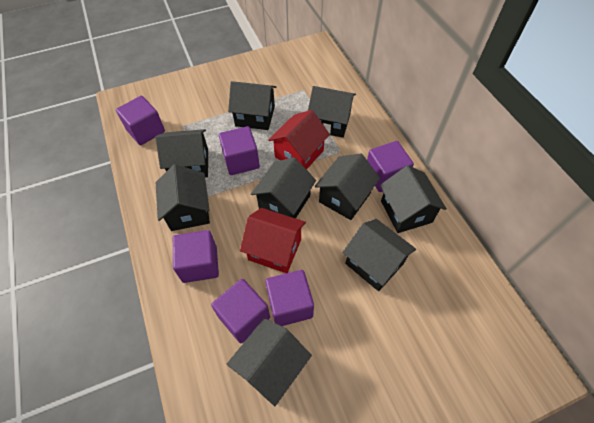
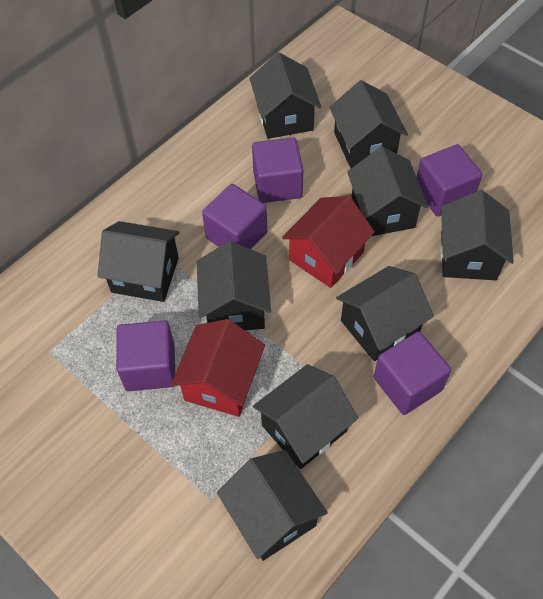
purple cube: [116,96,165,145] [173,230,219,283] [211,279,270,343] [219,126,260,175] [265,270,314,326] [367,141,414,192] = 6 -> [116,321,175,391] [202,184,267,249] [252,137,303,203] [374,331,451,415] [417,144,482,216] = 5

